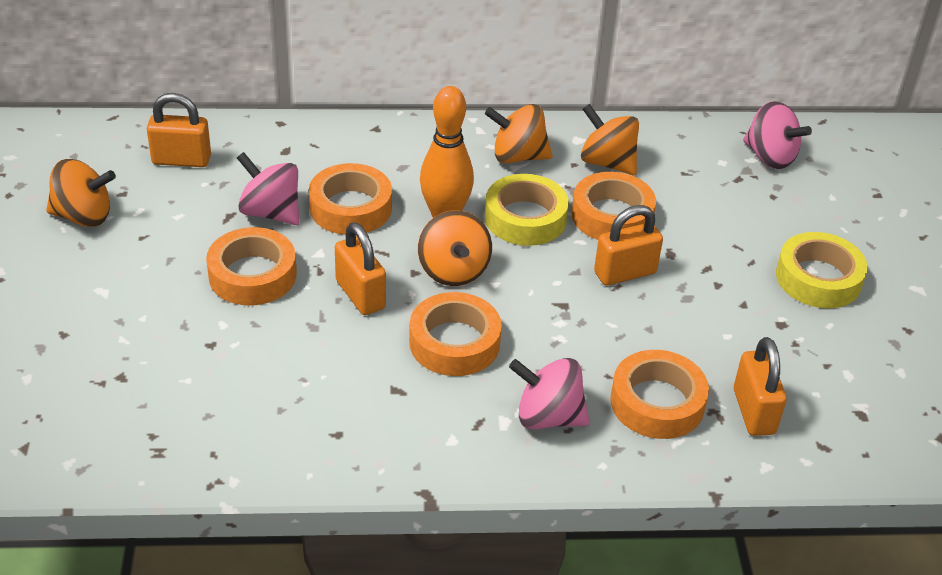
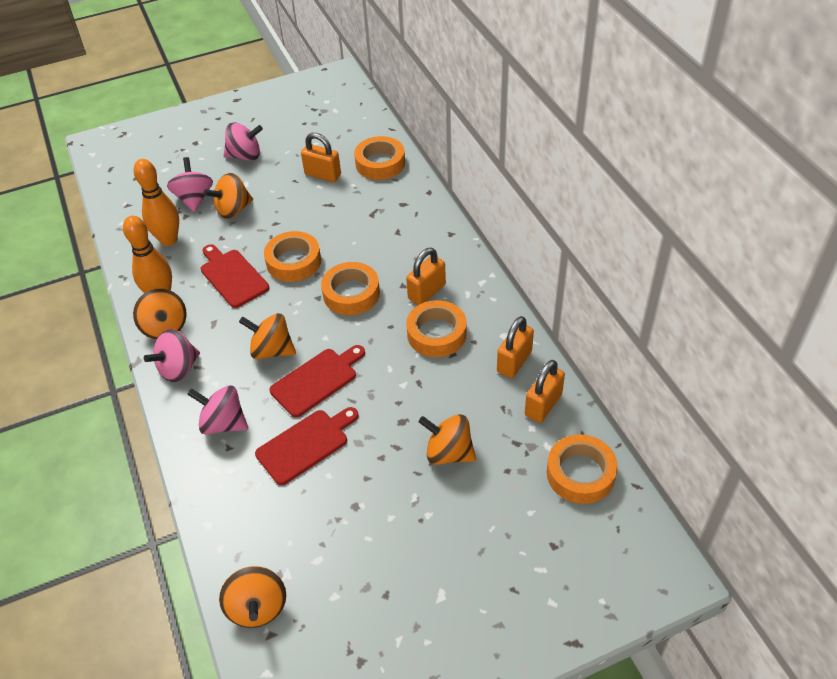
orange bowling pin: [420,86,474,218] = 1 -> [123,216,172,293] [133,159,179,246] = 2
orange spinning top: [46,159,116,227] [418,210,492,286] [485,104,552,164] [581,104,639,175] = 4 -> [133,289,187,339] [204,173,253,219] [219,566,286,628] [239,313,296,359] [418,414,476,465] = 5
pink spinning top: [237,152,299,225] [509,358,590,429] [743,101,812,169] = 3 -> [144,329,200,382] [167,157,213,212] [187,385,248,435] [224,122,263,161] = 4
red cutting board: none = 0 -> [201,244,269,308] [255,407,359,485] [269,345,365,417] = 3
yellow tape: [485,174,569,246] [776,232,868,308] = 2 -> none = 0

